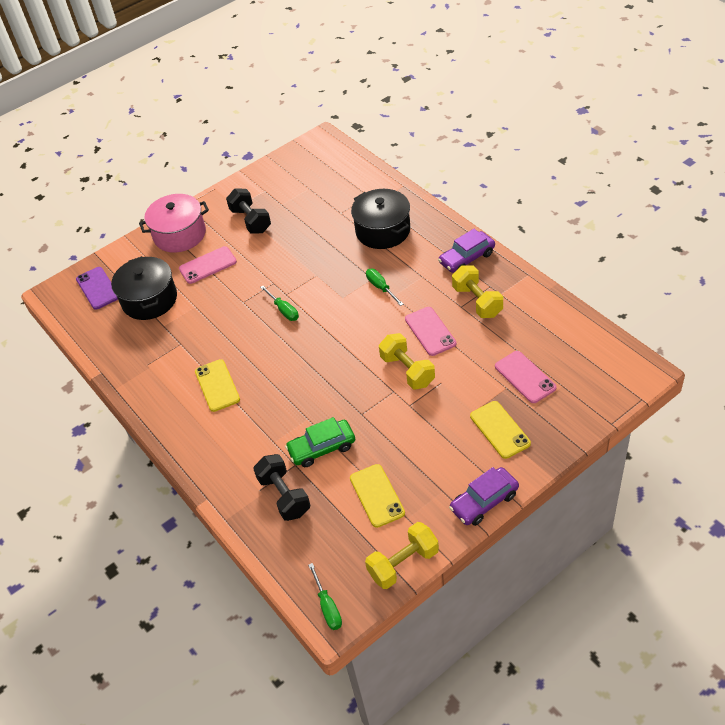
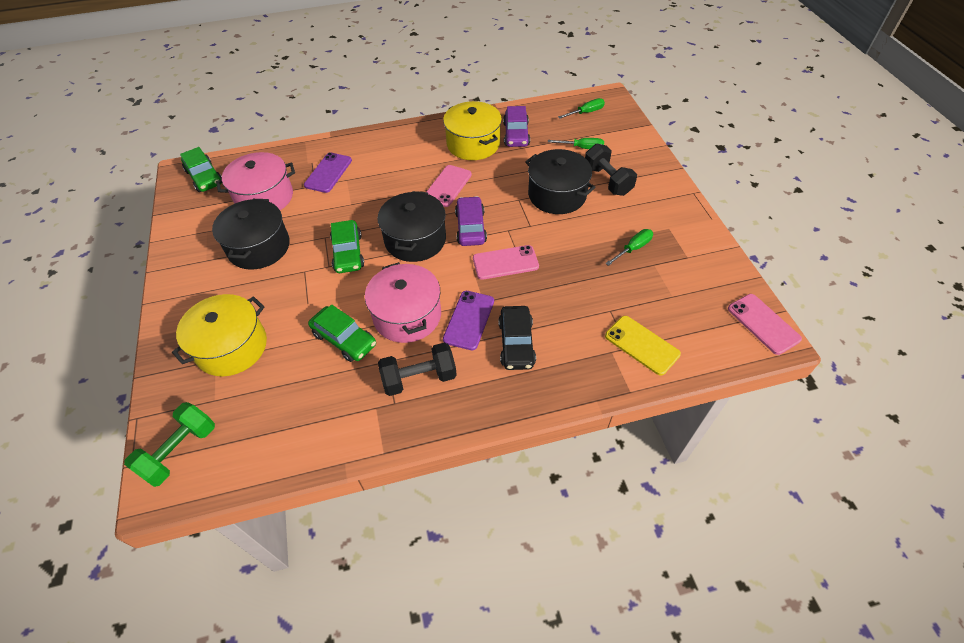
black car: none = 0 -> [498,306,536,370] = 1
black pot: [111,256,177,320] [351,189,410,249] = 2 -> [212,199,290,270] [378,191,446,262] [525,149,596,214] = 3
green car: [285,417,355,467] = 1 -> [180,147,222,192] [308,305,376,362] [330,220,364,273] = 3
green dumbbell: none = 0 -> [124,402,215,487] = 1
pink pot: [139,194,209,252] = 1 -> [216,152,295,210] [365,262,441,343] = 2
purple phone: [76,267,118,310] = 1 -> [304,152,352,193] [443,291,494,350] = 2
yellow dumbbell: [365,522,439,589] [379,333,435,389] [452,266,503,318] = 3 -> none = 0
yellow phone: [195,359,240,412] [350,464,405,528] [470,401,531,459] = 3 -> [605,316,681,376] = 1
yellow pot: none = 0 -> [172,294,267,377] [443,101,502,160] = 2

